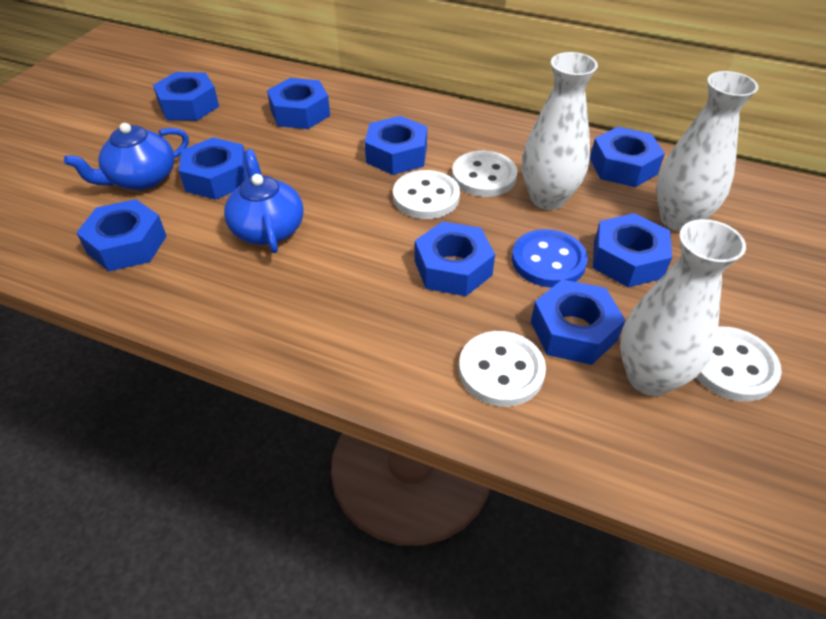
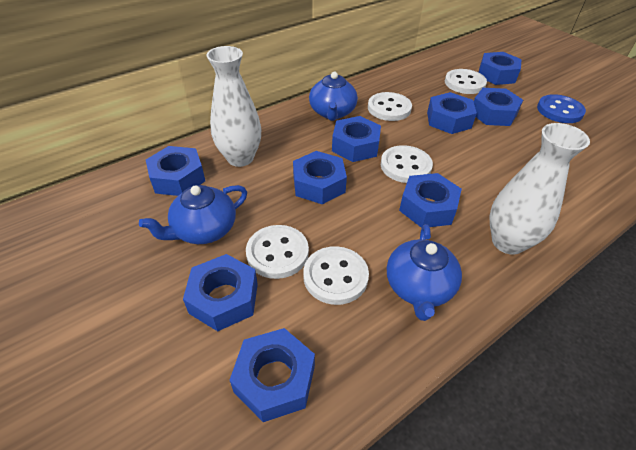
blue teapot: [64,123,189,190] [224,149,304,253] = 2 -> [139,185,247,244] [309,72,358,121] [387,224,462,321] = 3
white button: [393,170,460,219] [452,151,517,197] [459,331,546,407] [696,326,782,402] = 4 -> [246,225,309,279] [303,246,369,305] [368,92,412,121] [381,145,433,183] [445,69,487,94] = 5
white vase: [522,52,598,210] [620,219,746,396] [656,71,759,231] = 3 -> [206,46,261,167] [490,123,590,255] = 2

